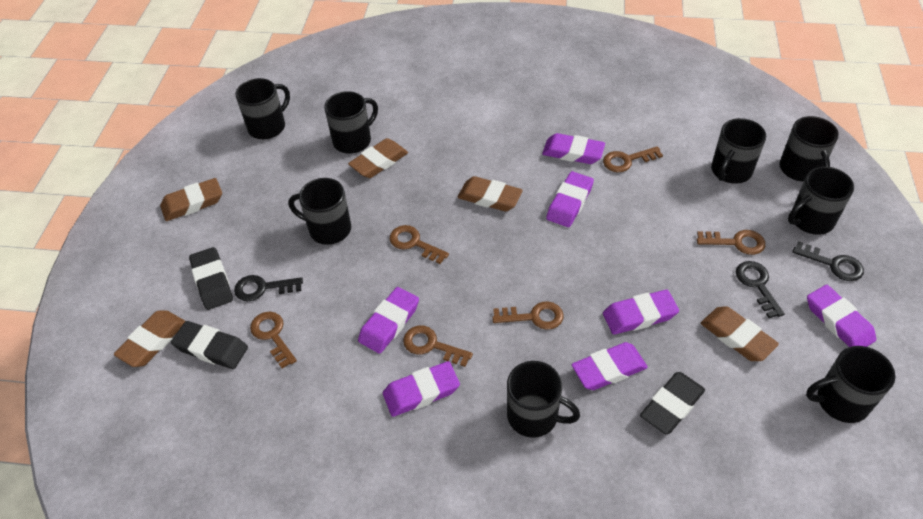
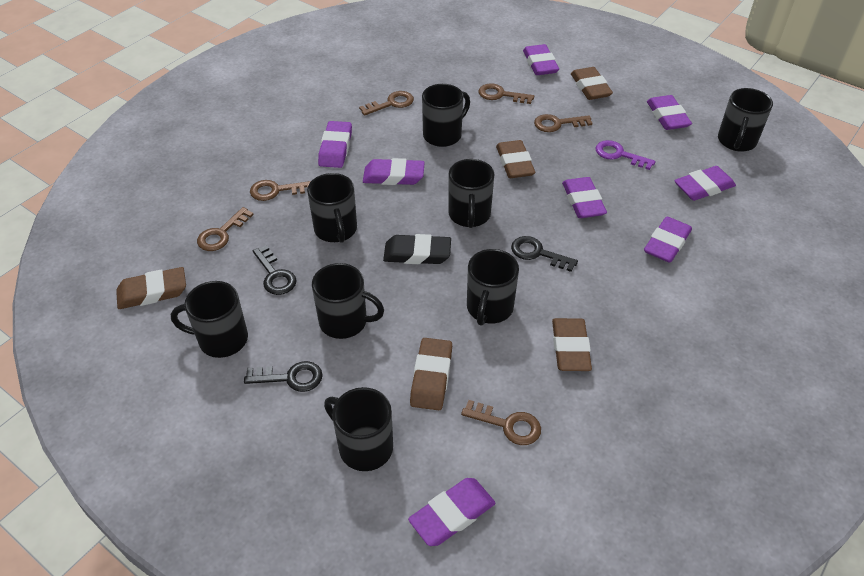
black eraser: [171,321,248,369] [189,247,233,310] [640,372,705,435] = 3 -> [383,234,451,264] = 1
purple eraser: [358,287,419,354] [383,361,460,417] [542,133,605,164] [546,171,594,227] [572,342,648,390] [603,290,679,335] [807,285,876,347] = 7 -> [318,121,352,168] [363,158,425,185] [408,478,496,546] [523,44,559,75] [562,177,607,218] [644,217,692,263] [647,95,692,130] [674,166,736,201] = 8
purple key: none = 0 -> [595,140,656,170] = 1

